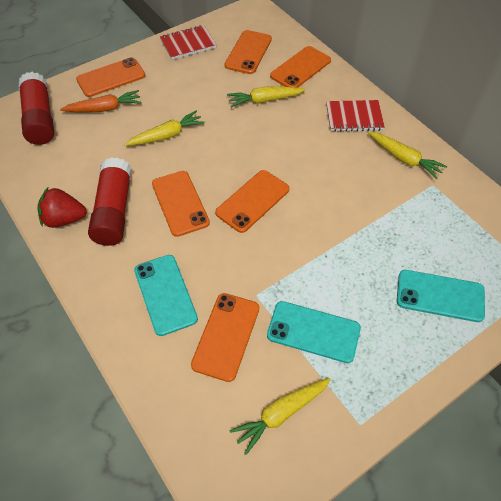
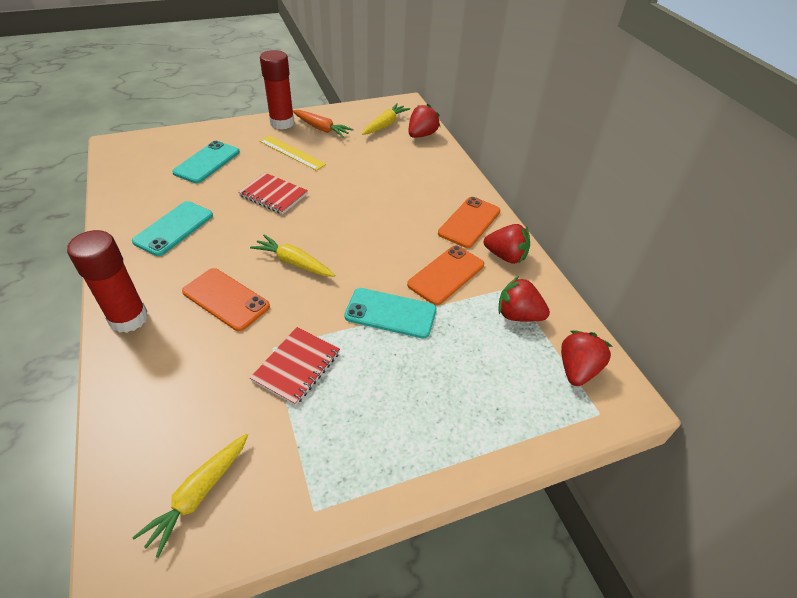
orange phone: [76,58,145,97] [152,171,210,237] [191,293,259,382] [215,170,289,233] [224,30,272,74] [270,46,331,87] = 6 -> [182,268,270,331] [407,245,484,305] [438,197,500,248] = 3
red strawberry: [37,188,87,228] = 1 -> [409,104,440,138] [484,224,530,264] [498,276,550,322] [561,330,613,386] = 4
yellow carrot: [124,111,205,146] [227,87,306,107] [229,378,331,455] [368,132,447,179] = 4 -> [132,433,248,558] [250,235,335,277] [362,104,410,135] = 3
yellow ruler: none = 0 -> [260,136,326,171] = 1

